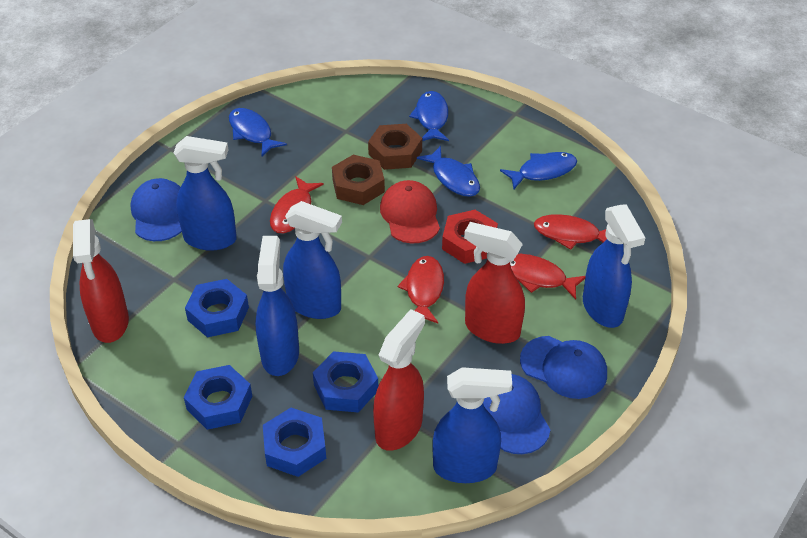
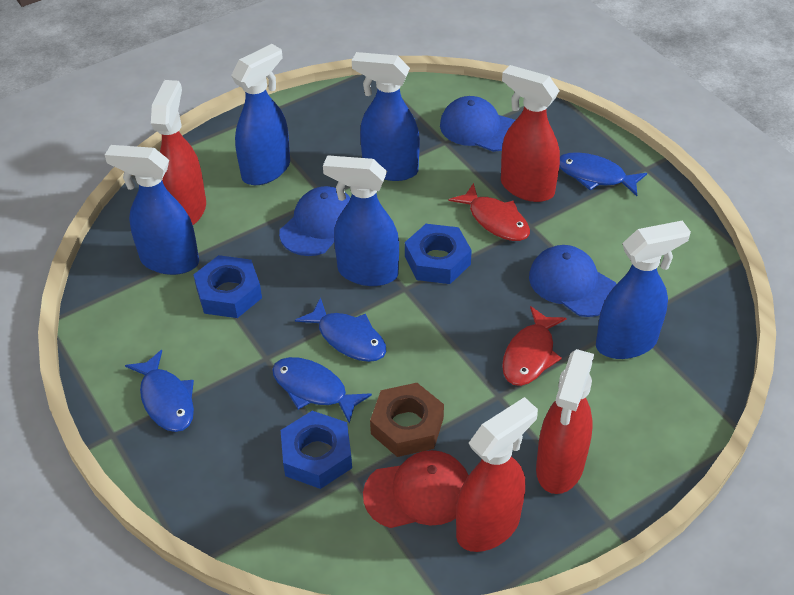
blue nut: [184,365,252,430] [185,279,249,338] [263,408,326,477] [313,351,378,413] = 4 -> [193,255,262,318] [281,411,352,489] [405,224,472,284] = 3
brown nut: [332,155,385,205] [368,124,422,170] = 2 -> [370,383,444,457] = 1
red fish: [270,176,324,233] [398,256,444,323] [510,254,586,300] [534,214,607,250] = 4 -> [449,183,530,241] [502,306,567,386] = 2
red nut: [442,210,498,264] = 1 -> none = 0
red spray bottle: [73,219,129,343] [373,309,425,451] [464,222,525,344] = 3 -> [151,80,206,225] [456,397,538,552] [501,65,560,202] [536,349,594,494] = 4

